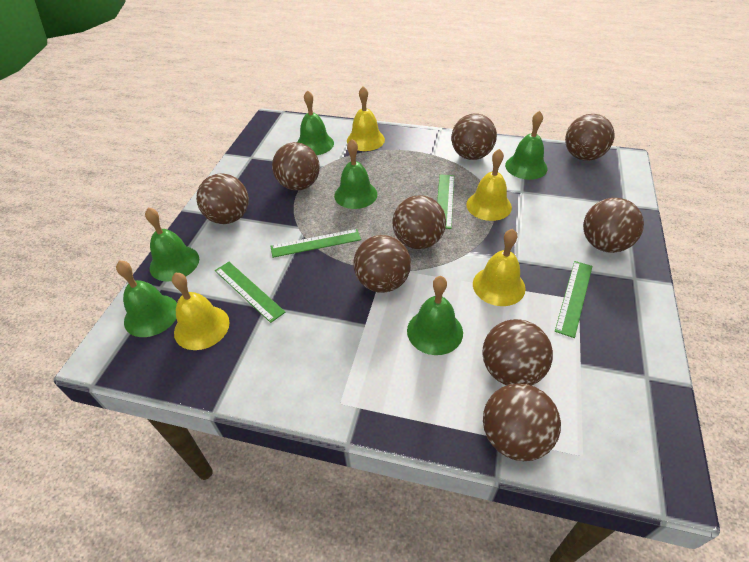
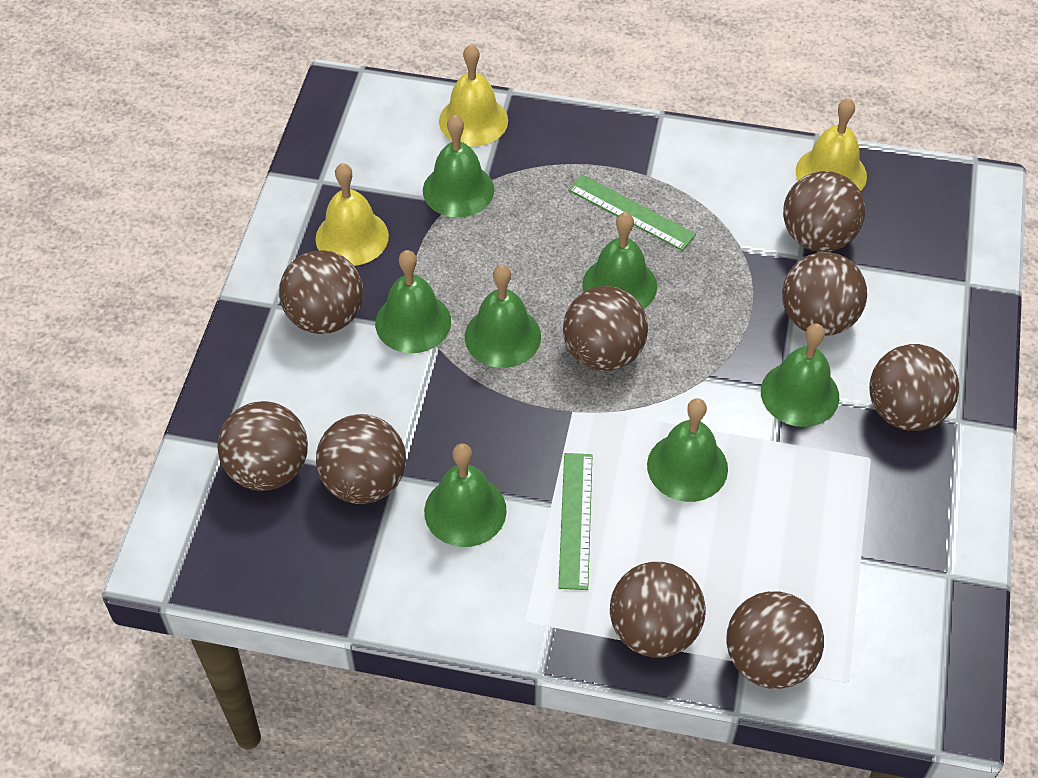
green bell: [116,260,177,337] [145,207,199,282] [297,90,334,155] [334,139,377,209] [407,276,463,355] [505,111,548,180] = 6 -> [375,250,451,353] [423,115,494,217] [424,443,507,547] [465,265,541,368] [582,212,657,309] [647,398,728,502] [761,323,839,427] = 7
green ruler: [215,262,285,323] [271,229,361,258] [437,174,454,229] [555,261,592,338] = 4 -> [558,453,593,590] [568,175,696,251] = 2
yellow bell: [172,272,230,350] [347,86,385,151] [466,149,512,221] [473,229,526,306] = 4 -> [316,163,389,266] [439,44,508,146] [796,98,867,191] = 3

